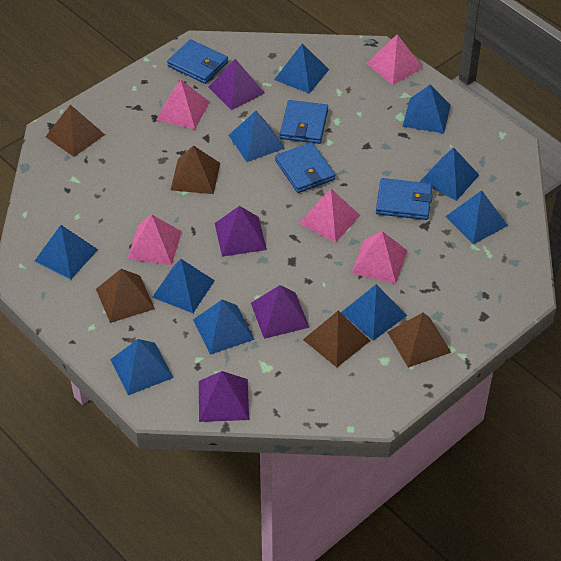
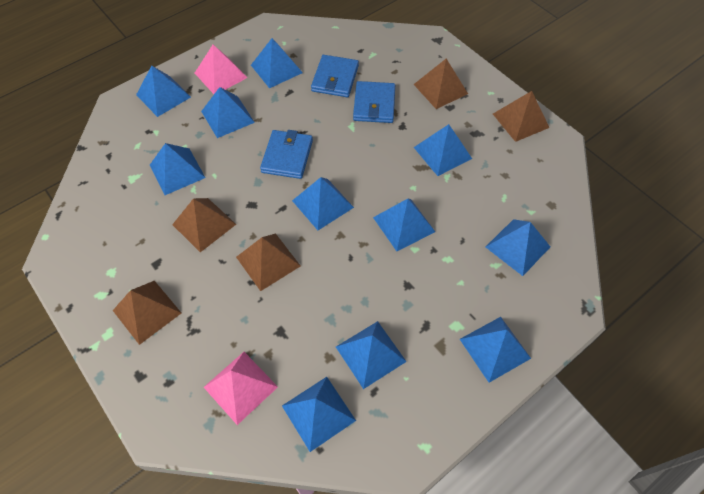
blue pyramid: [35,225,98,279] [110,339,174,395] [152,259,215,313] [193,300,255,355] [229,111,285,162] [274,43,329,94] [341,284,407,341] [402,85,451,134] [420,148,479,201] [445,190,508,244] = 10 -> [136,66,191,117] [150,143,205,195] [201,87,255,138] [251,38,303,88] [282,377,356,452] [292,177,354,230] [336,321,407,389] [373,199,435,251] [414,124,472,176] [460,317,531,383] [486,219,550,276] = 11
blue wallet: [167,39,228,84] [275,142,335,193] [280,100,328,144] [376,178,433,220] = 4 -> [260,130,313,179] [311,55,359,97] [353,81,395,123] = 3
pink pyramid: [128,214,182,265] [156,80,210,129] [299,189,360,243] [352,231,407,284] [366,34,423,85] = 5 -> [195,45,248,94] [204,352,278,425] = 2
purple pyramid: [199,371,249,422] [208,59,265,110] [215,206,267,257] [251,285,310,339] = 4 -> none = 0

